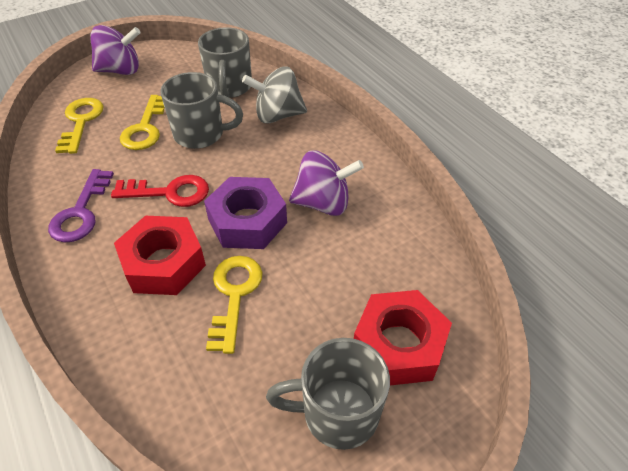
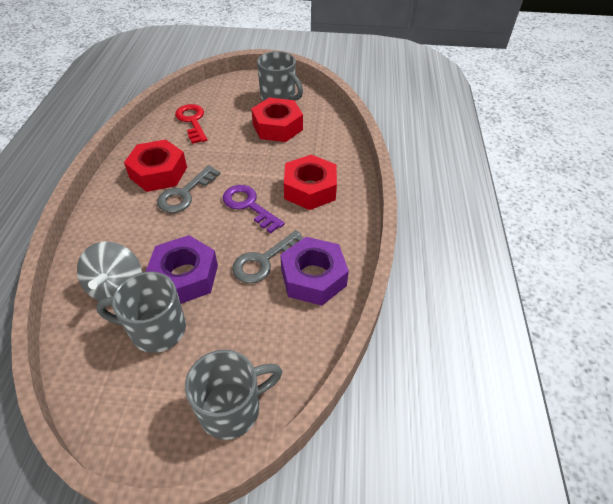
grey key: none = 0 -> [157,165,221,213] [232,230,304,283] = 2
purple nut: [204,177,287,249] = 1 -> [146,235,218,304] [280,237,349,306] = 2
purple spinning top: [90,25,141,75] [289,150,364,216] = 2 -> none = 0
red nut: [114,216,206,295] [354,290,452,385] = 2 -> [124,139,187,192] [251,98,303,142] [284,155,337,210] = 3
yellow key: [55,98,104,154] [120,95,165,150] [206,256,263,354] = 3 -> none = 0

